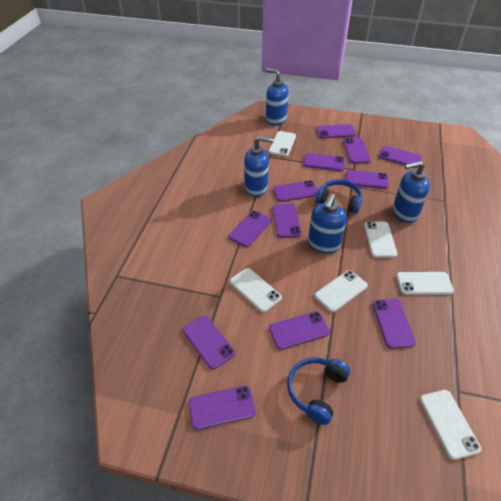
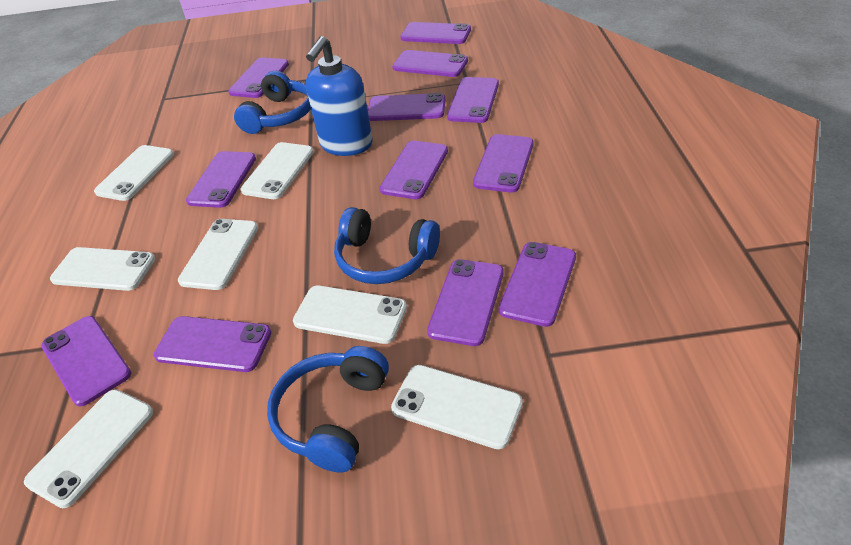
blue headphones: [287,357,350,425] [315,179,362,214] = 2 -> [234,71,311,134] [267,346,389,472] [334,207,440,284] = 3
blue soap dispenser: [244,136,274,197] [266,68,289,125] [308,194,347,254] [393,161,430,223] = 4 -> [306,36,373,156] = 1
white phone: [230,268,282,312] [269,131,296,157] [315,270,368,312] [364,222,397,258] [396,272,454,295] [420,390,481,460] = 6 -> [24,389,153,508] [50,247,155,291] [94,145,174,201] [178,219,258,290] [240,142,314,199] [293,285,407,344] [391,365,523,449] = 7

